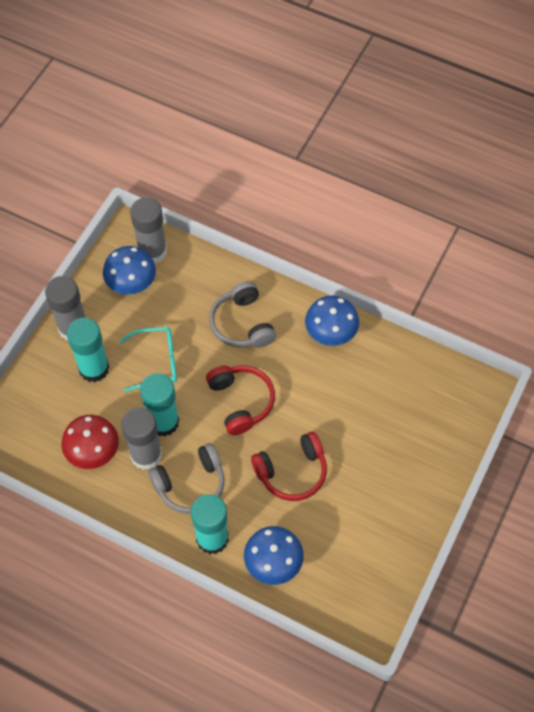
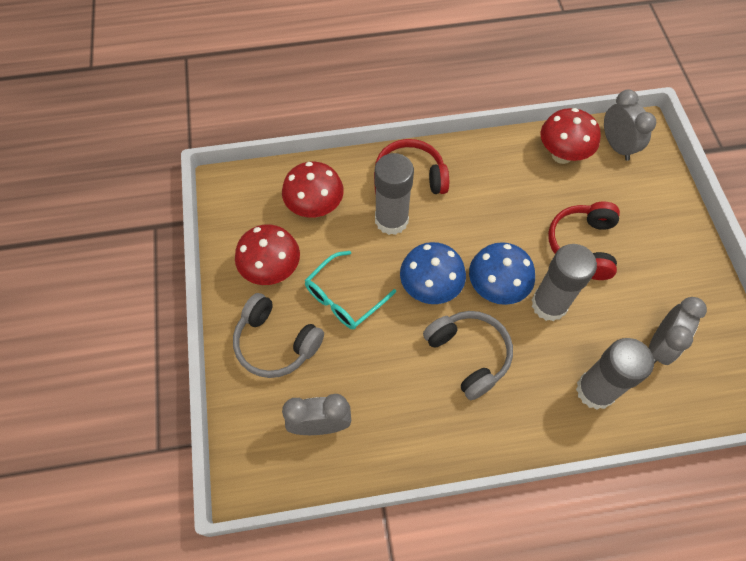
blue mushroom: [103,246,156,295] [244,526,304,585] [305,295,359,346] = 3 -> [400,242,466,304] [469,242,535,305] = 2
grey clock: none = 0 -> [282,394,351,435] [604,90,656,161] [649,297,707,365] = 3
red mushroom: [61,415,119,469] = 1 -> [235,224,300,285] [282,161,344,218] [541,108,601,164] = 3
turquoise glue stick: [67,318,109,382] [140,373,179,437] [191,494,229,555] = 3 -> none = 0

